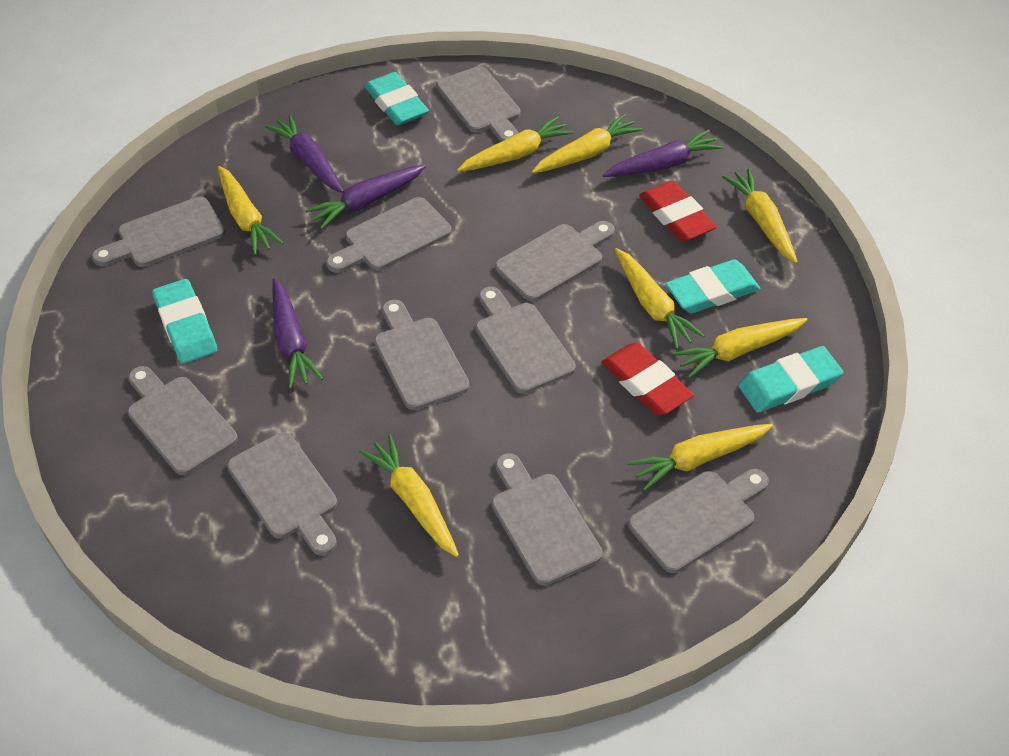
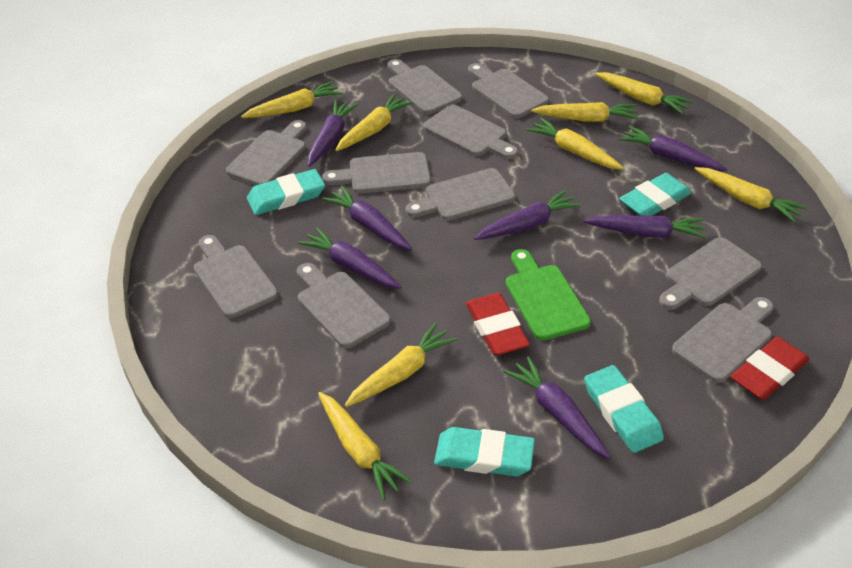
green cutting board: none = 0 -> [506,249,591,340] = 1
purple carrot: [265,115,344,193] [272,278,324,389] [305,165,426,229] [603,129,724,177] = 4 -> [298,227,402,289] [308,100,358,167] [322,186,412,250] [474,190,581,240] [504,356,610,459] [583,215,706,239] [619,126,728,171] = 7

